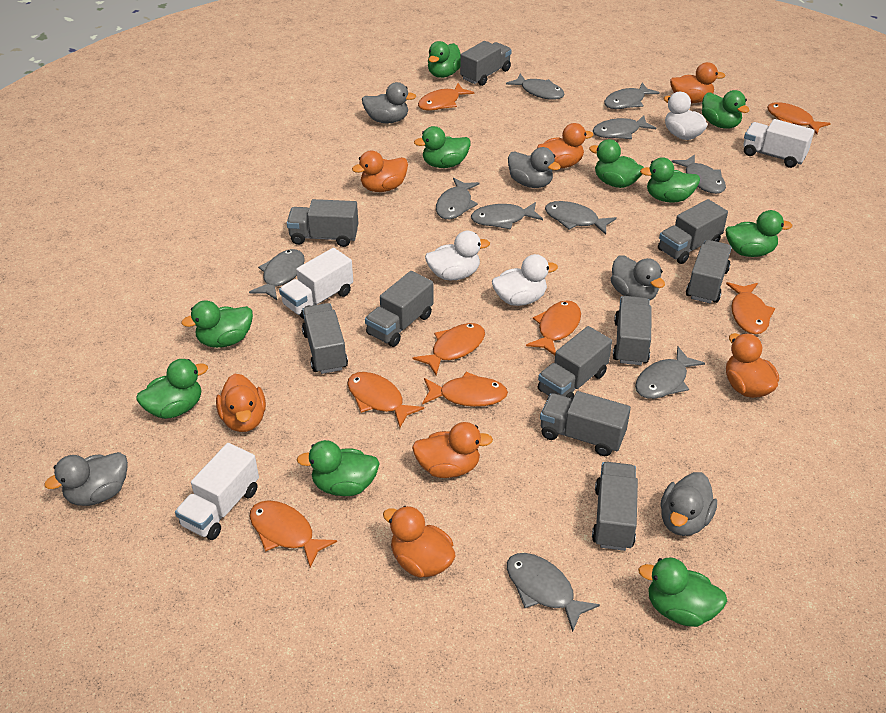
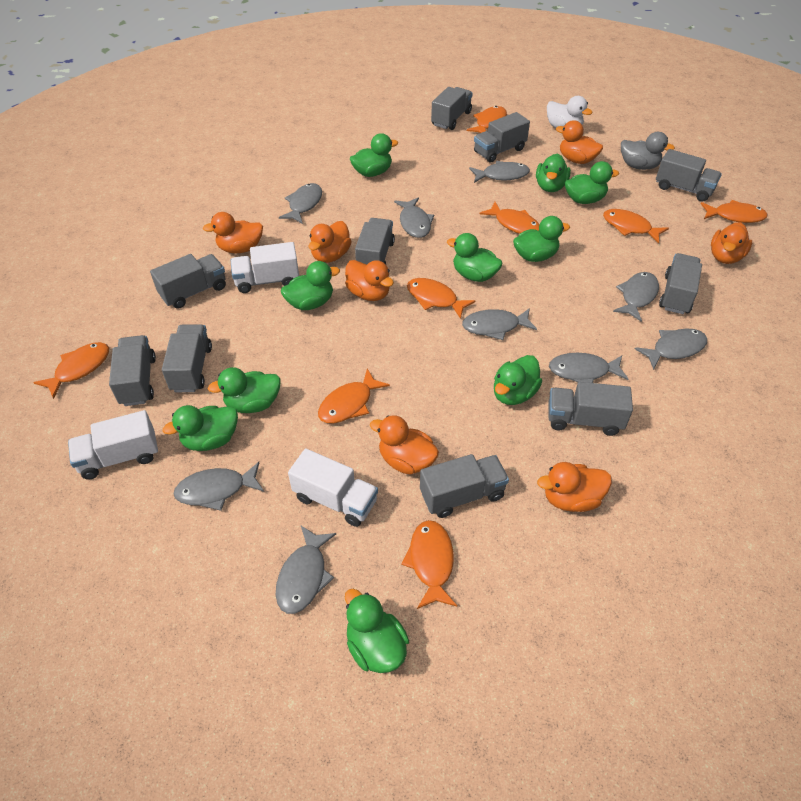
grey duck: [44,452,128,506] [362,82,416,123] [508,147,561,188] [611,255,665,301] [661,472,717,536] = 5 -> [621,132,675,170] = 1
grey fish: [249,249,305,300] [436,178,480,219] [471,202,543,230] [506,74,565,100] [507,553,600,632] [545,201,617,235] [593,115,656,139] [604,83,660,109] [635,347,705,399] [671,154,726,194] = 10 -> [174,462,264,511] [276,526,336,614] [279,183,322,224] [394,197,434,238] [462,308,537,340] [469,161,530,183] [549,353,628,383] [613,272,659,322] [635,328,707,370] = 9
white duck: [425,231,490,281] [492,254,558,306] [664,92,708,140] = 3 -> [547,96,592,128] = 1

